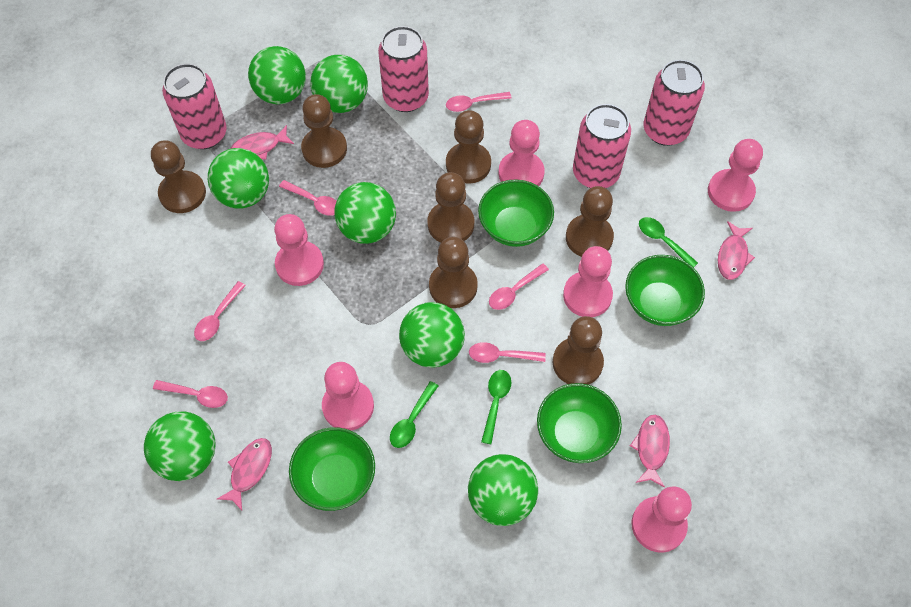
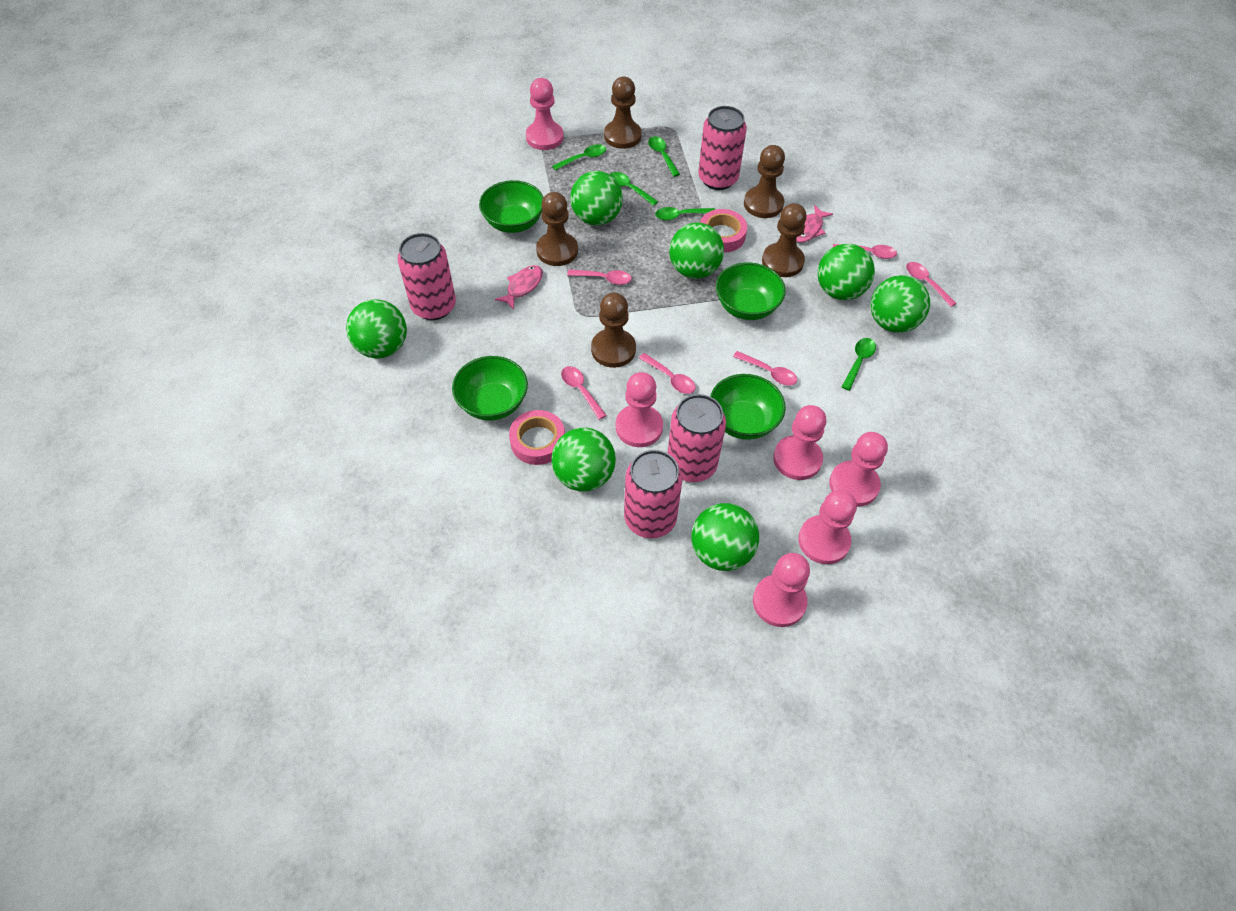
brown pawn: [151,141,206,213] [301,94,347,168] [427,172,475,243] [429,237,478,308] [446,110,491,184] [553,316,604,385] [566,186,614,257] = 7 -> [536,192,578,266] [591,293,636,368] [604,77,642,149] [744,145,785,218] [762,203,807,277] = 5
green spoon: [390,381,438,448] [481,370,511,444] [639,217,698,268] = 3 -> [552,144,606,171] [610,172,658,206] [648,136,680,177] [655,207,715,220] [842,338,876,391] = 5
pink fish: [217,438,272,510] [230,125,294,160] [630,415,670,487] [718,221,755,280] = 4 -> [495,265,543,310] [796,205,833,243] = 2
pink tape: none = 0 -> [509,410,565,465] [700,209,747,252] = 2

